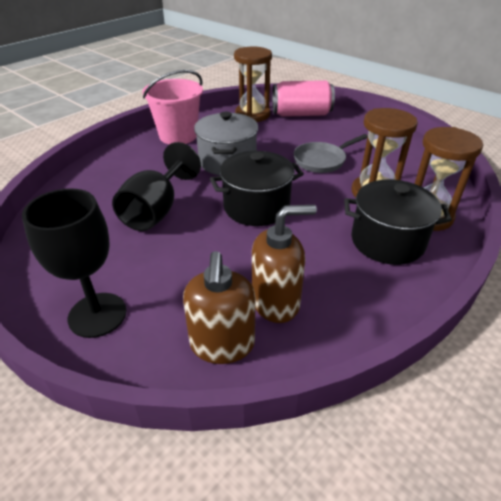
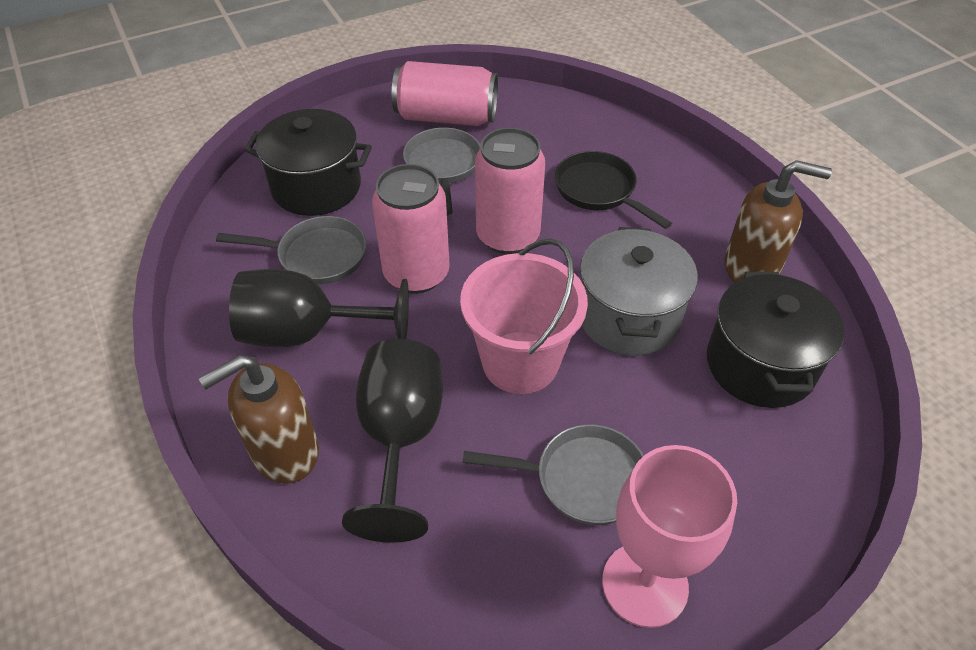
black pan: none = 0 -> [555,151,672,229] = 1
brown hourglass: [234,47,272,122] [352,108,418,197] [415,127,483,231] = 3 -> none = 0
grey pan: [294,134,368,173] = 1 -> [216,216,367,284] [403,128,481,215] [462,424,644,525] = 3
pink can: [272,80,335,117] = 1 -> [372,164,450,294] [392,61,498,126] [475,128,545,254] = 3
pink goblet: none = 0 -> [602,445,737,628] = 1

